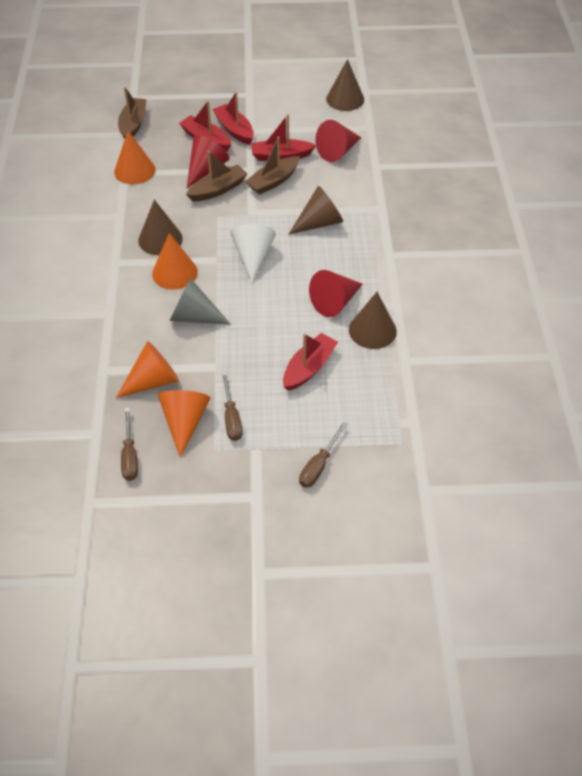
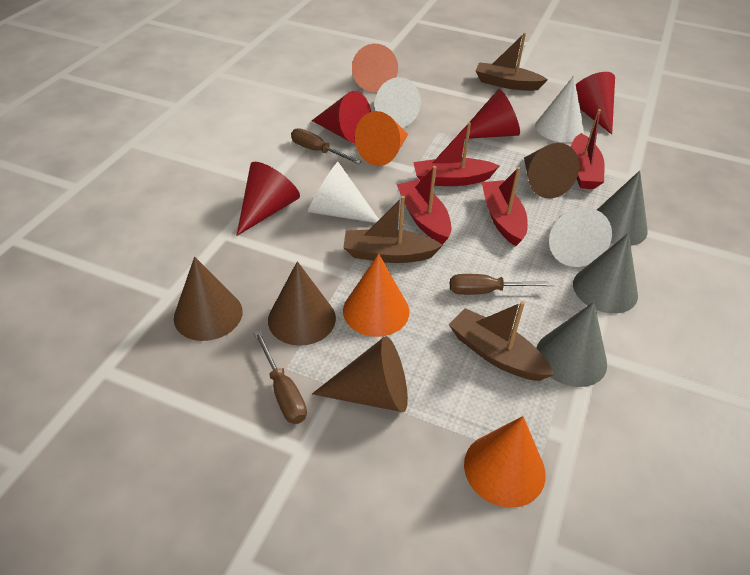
grey cone: [170,278,231,325] = 1 -> [536,302,607,387] [573,233,638,313] [597,171,648,246] = 3
red cone: [187,135,230,188] [309,270,362,317] [315,120,361,162] = 3 -> [236,162,300,236] [312,91,371,144] [465,89,520,139] [576,72,615,135] = 4
white cone: [231,224,276,283] = 1 -> [308,162,379,223] [375,77,421,128] [535,76,584,142] [549,208,612,267] = 4

